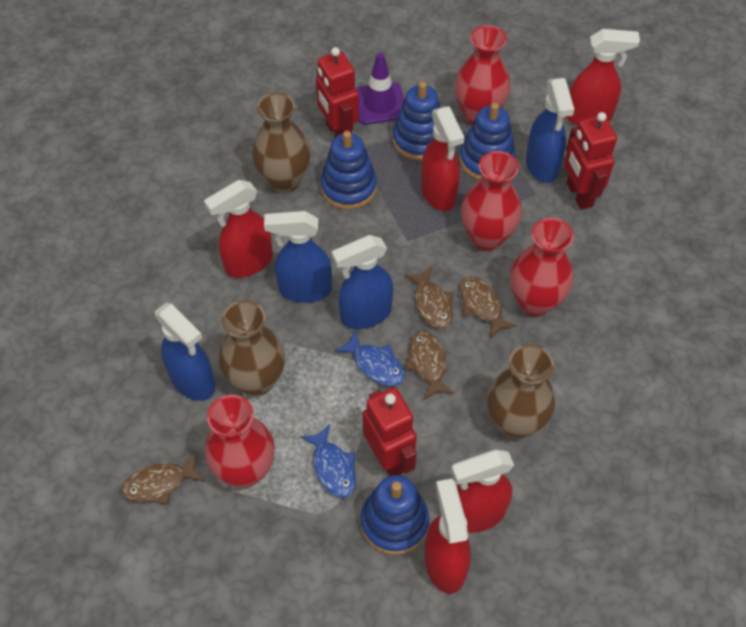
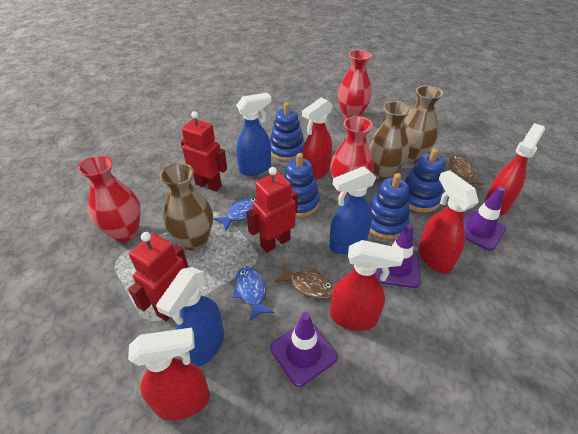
blue spray bottle: [155,303,215,401] [264,211,332,303] [332,235,393,329] [526,78,575,183] = 4 -> [156,267,224,367] [236,93,271,176] [329,166,376,254] = 3
brown fish: [122,453,205,504] [404,267,453,329] [405,331,454,400] [460,276,517,339] = 4 -> [274,264,334,299] [450,155,484,185] = 2
purple traffic cone: [356,52,404,125] = 1 -> [270,312,338,387] [375,224,421,288] [463,187,506,251] = 3
red vase: [205,395,275,487] [455,25,510,124] [461,151,522,251] [510,218,574,316] = 4 -> [78,155,141,242] [331,116,374,198] [338,50,372,119] = 3

